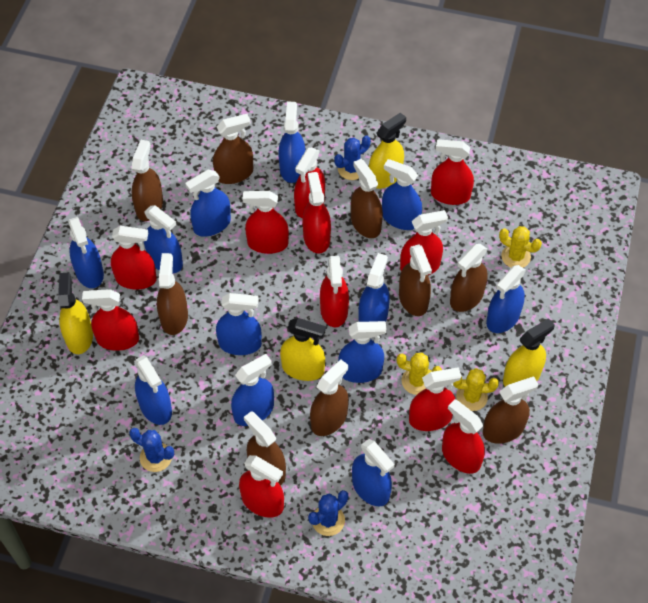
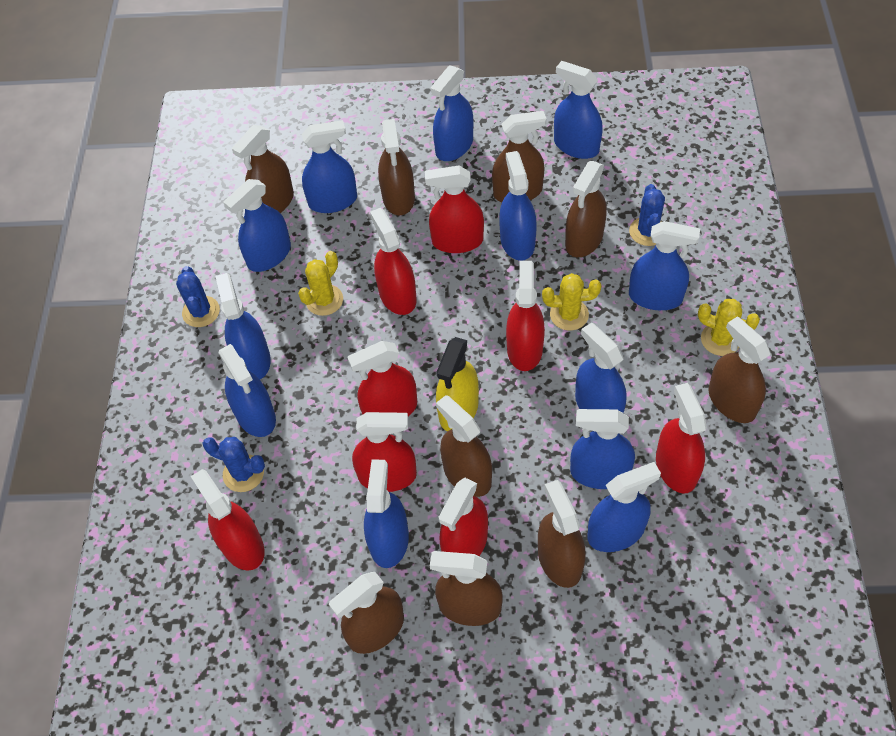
red spray bottle: [82,289,139,351] [111,226,157,289] [239,455,284,518] [242,191,289,254] [294,148,325,218] [302,172,331,253] [320,256,349,327] [400,210,448,275] [409,367,462,431] [431,139,474,205] [442,399,485,474] = 11 -> [190,469,265,570] [347,341,417,416] [352,412,417,492] [370,208,417,315] [425,166,484,253] [439,478,488,556] [506,261,545,371] [656,383,707,494] = 8
yellow spray bottle: [58,272,93,354] [280,318,326,381] [369,113,406,189] [503,318,555,387] = 4 -> [436,337,479,431] = 1

